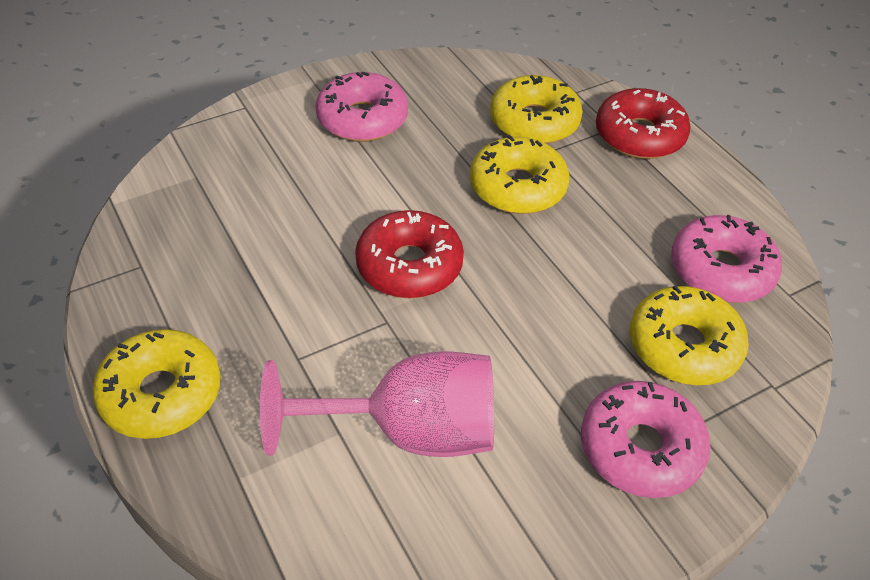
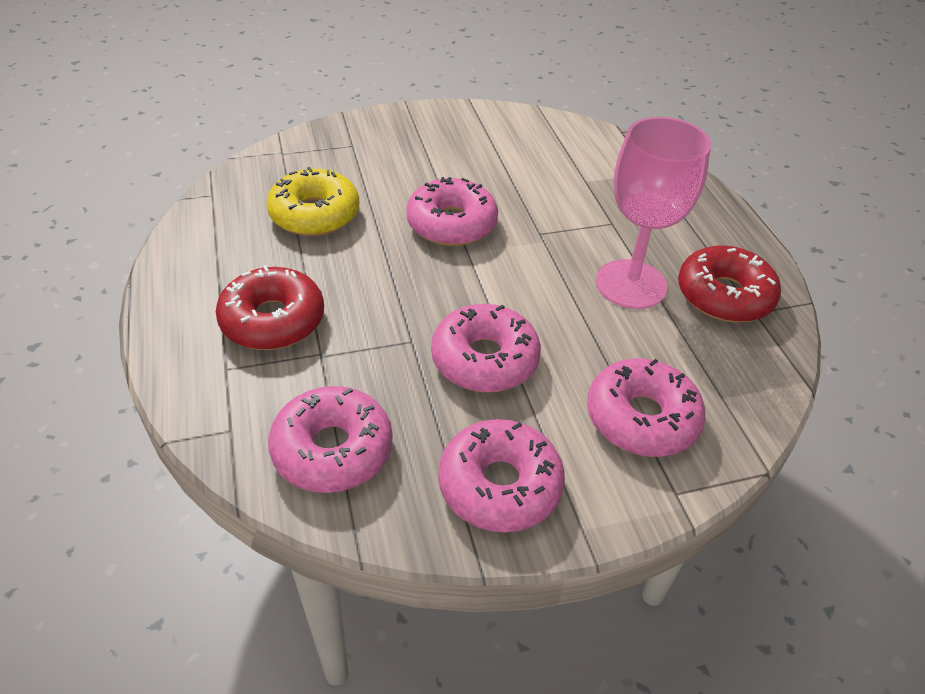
pink donut: [315,72,408,142] [581,381,711,498] [671,215,782,303] = 3 -> [268,386,393,493] [406,177,498,246] [431,304,541,393] [438,419,565,532] [587,358,705,457] = 5
yellow donut: [92,329,221,439] [470,135,569,214] [490,75,583,144] [630,285,749,385] = 4 -> [266,167,359,236] = 1

